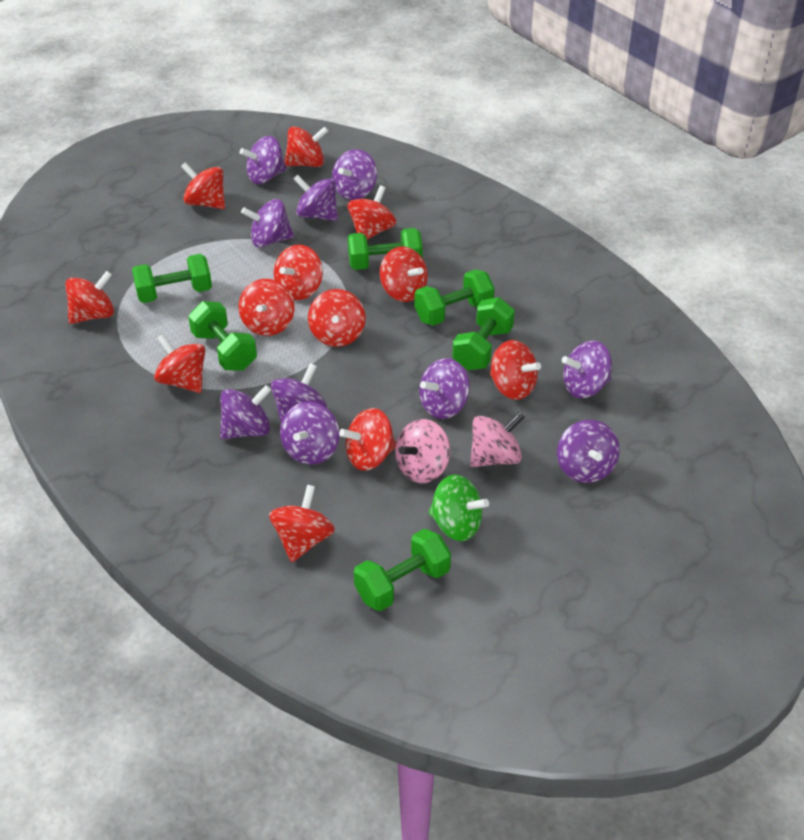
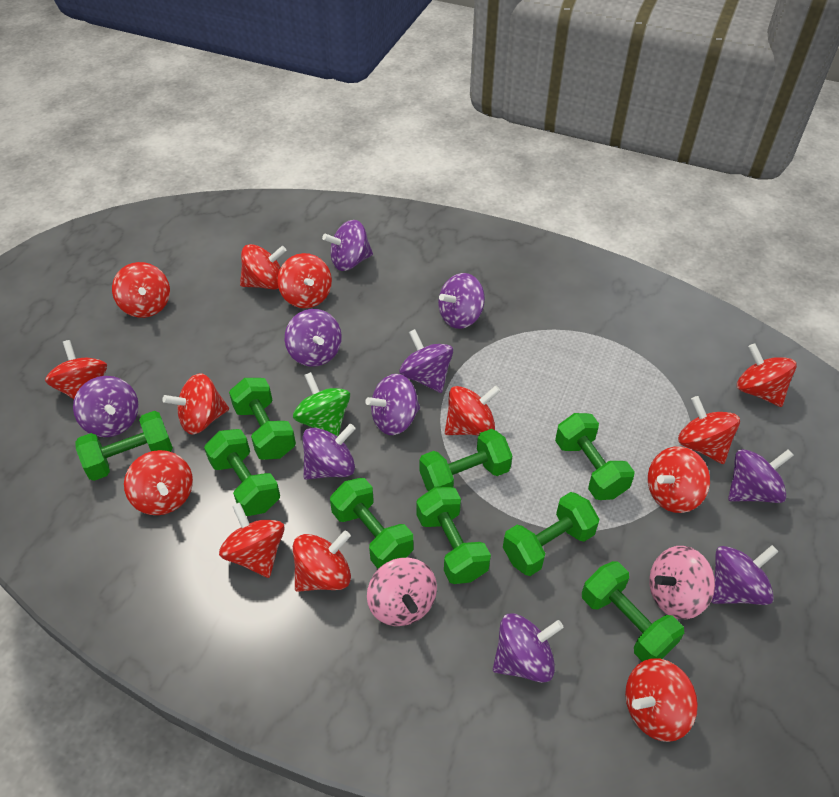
green dumbbell: [132,254,212,303] [188,301,257,371] [348,228,423,270] [354,529,451,611] [414,270,495,326] [452,297,515,370] = 6 -> [75,411,173,481] [204,429,280,516] [229,378,296,460] [330,478,413,569] [416,487,491,584] [419,429,512,491] [503,492,599,576] [555,413,635,500] [582,561,684,662] = 9
red spinning top: [65,271,114,324] [154,334,205,393] [181,162,225,209] [238,279,294,336] [269,485,335,562] [274,245,323,300] [285,126,328,167] [308,289,366,347] [339,408,396,471] [348,185,396,240] [380,246,428,302] [490,340,541,400] = 12 -> [45,340,107,399] [112,262,170,318] [124,450,193,515] [162,373,229,434] [219,503,285,578] [240,244,287,290] [278,253,332,308] [293,530,351,592] [445,385,501,436] [625,658,698,742] [648,447,710,513] [678,396,740,464] [737,343,797,407] = 13

